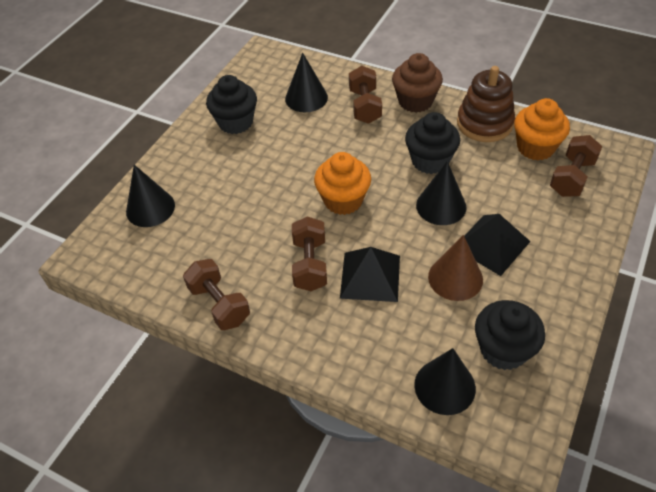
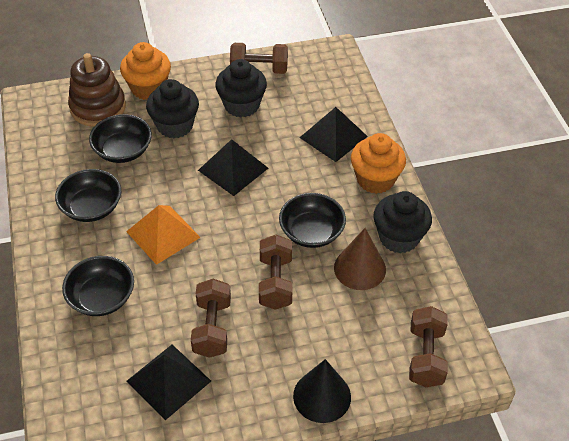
black bowl: none = 0 -> [55,169,121,222] [62,256,134,316] [89,114,152,163] [279,193,346,248] = 4
black cone: [126,165,175,227] [285,53,328,112] [414,348,476,415] [416,161,467,225] = 4 -> [293,359,351,423] = 1
black pyramid: [340,247,400,302] [464,214,531,276] = 2 -> [127,345,211,420] [198,139,268,196] [300,107,368,162] = 3
brown cupcake: [392,53,443,113] = 1 -> none = 0
orange pyramid: none = 0 -> [126,205,201,265] = 1

